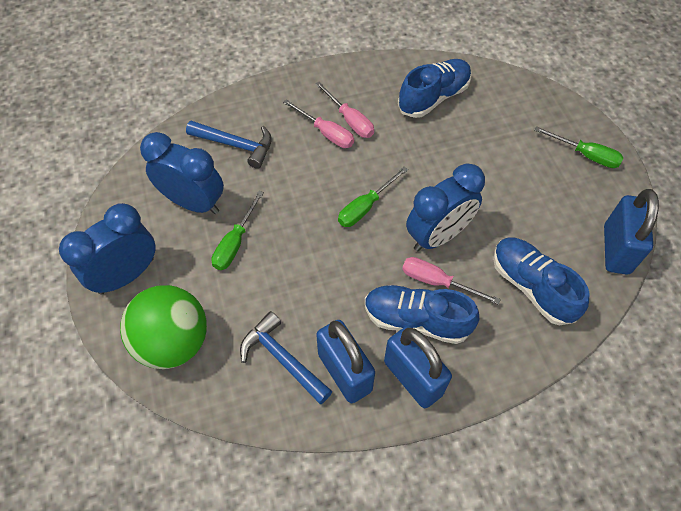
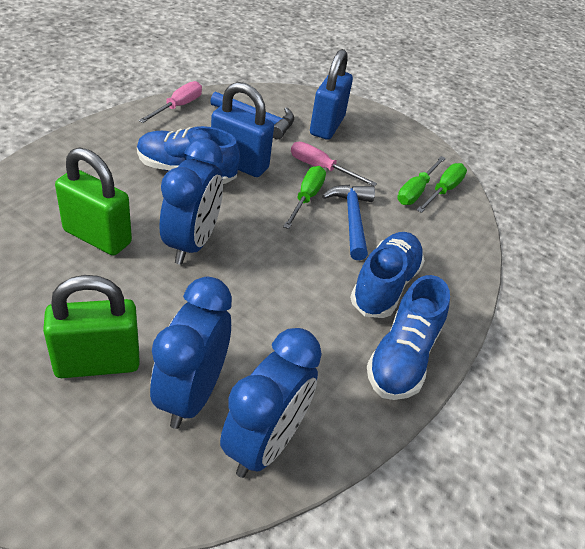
blue padlock: [316,320,375,403] [384,326,452,408] [604,189,659,275] = 3 -> [211,82,274,177] [310,49,353,140] = 2
green ball: [120,285,207,369] = 1 -> none = 0
green padlock: none = 0 -> [43,275,140,378] [55,147,132,255] = 2
pink screwdriver: [283,99,354,148] [315,82,374,138] [402,257,501,305] = 3 -> [139,81,202,123] [291,142,377,187] = 2

